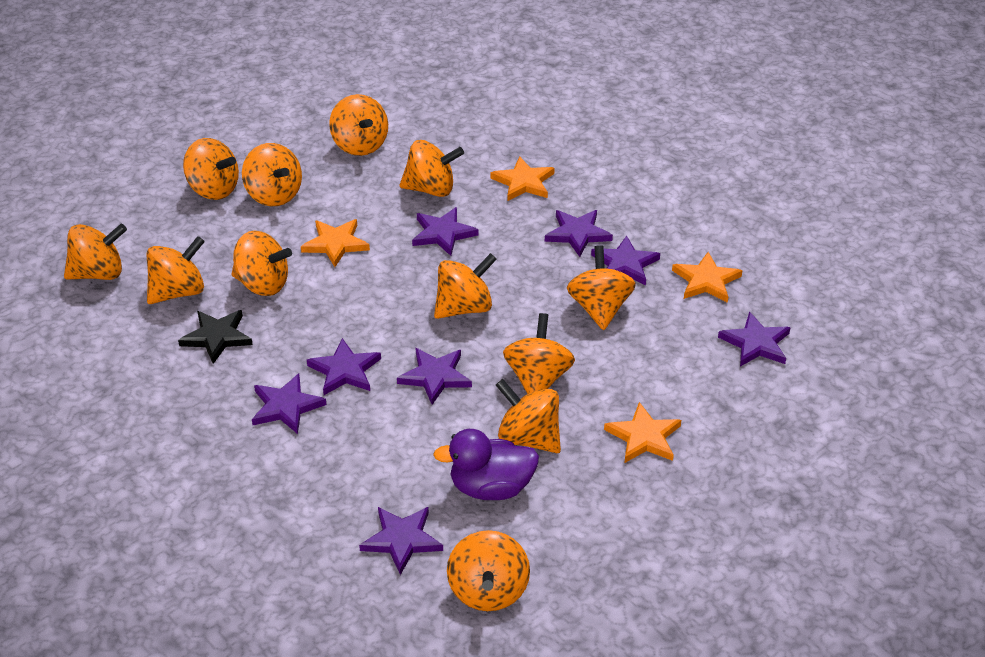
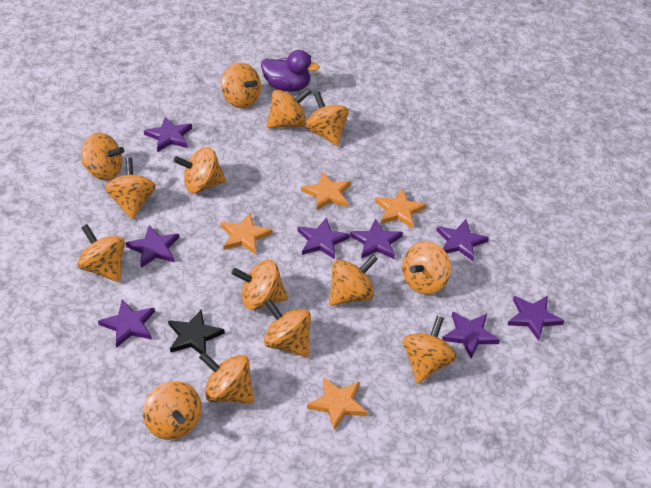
orange spinning top: [64,224,127,280] [147,236,205,304] [183,138,239,200] [232,231,292,296] [242,143,302,206] [329,94,388,156] [400,140,464,197] [434,253,497,319] [447,530,530,611] [496,379,561,453] [503,313,575,394] [567,245,636,330] = 12 -> [77,224,125,282] [82,133,124,181] [105,157,156,220] [143,381,202,440] [174,147,227,193] [199,352,254,404] [221,63,261,108] [231,260,288,310] [264,299,311,357] [266,88,311,128] [305,91,349,146] [329,255,378,306] [402,241,451,294] [403,316,457,384] = 14

